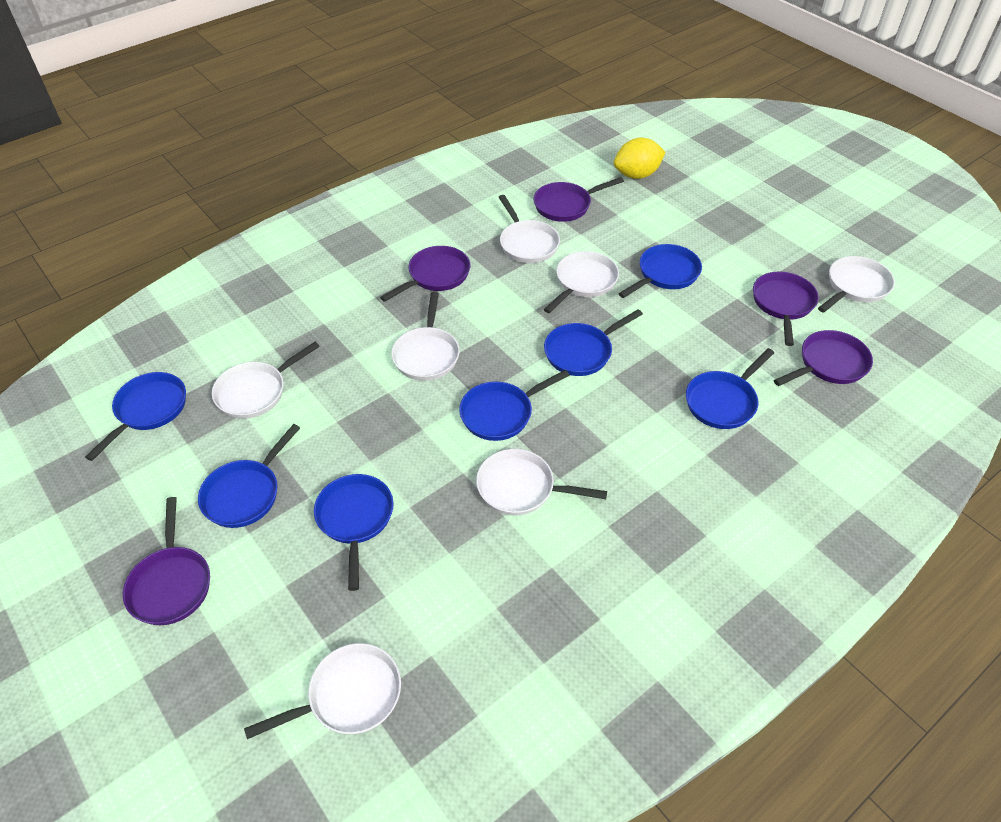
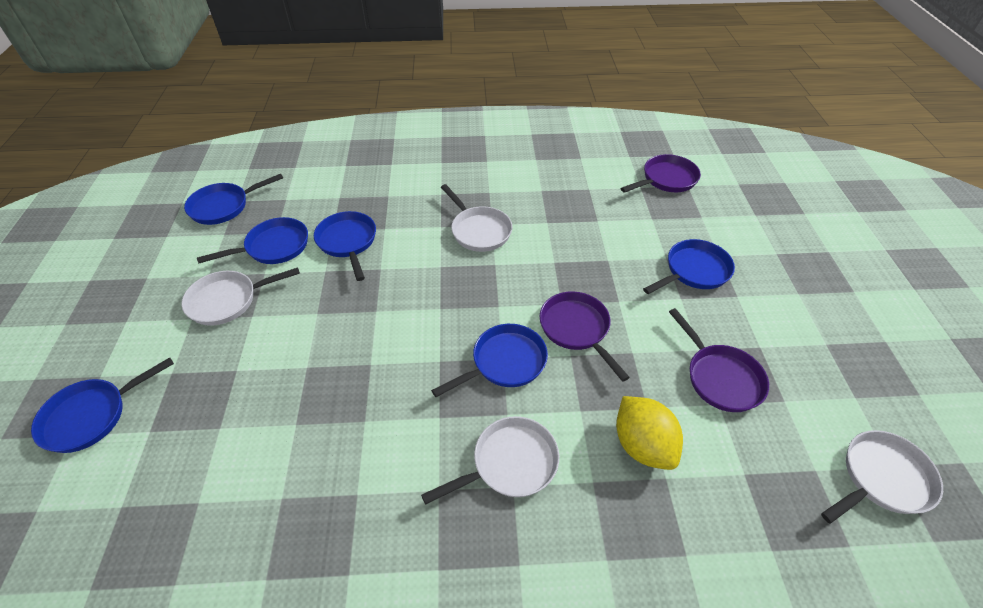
blue pan: [85,372,186,461] [198,424,300,528] [314,474,394,591] [459,370,570,441] [544,309,643,376] [618,244,702,298] [686,348,774,429] = 7 -> [31,357,174,453] [184,174,283,225] [197,217,308,264] [314,211,376,281] [431,324,548,397] [643,239,735,294] = 6
purple pan: [123,497,210,625] [380,246,470,302] [534,177,624,222] [753,272,819,346] [774,330,873,386] = 5 -> [540,291,630,382] [621,154,701,193] [669,308,769,412] = 3
white pan: [212,342,320,419] [244,643,401,739] [391,292,460,381] [476,449,607,515] [499,195,560,263] [544,251,619,313] [818,256,895,313] = 7 -> [181,267,300,326] [421,416,559,505] [441,184,512,252] [821,430,943,524] = 4

